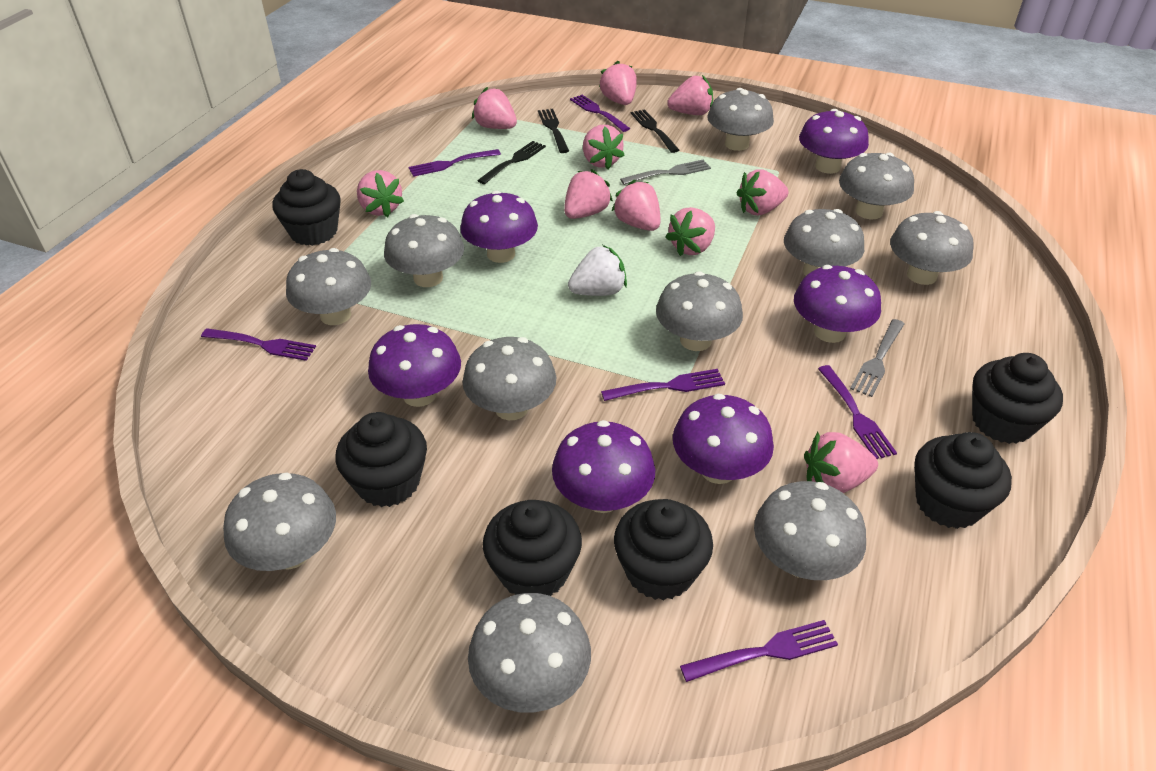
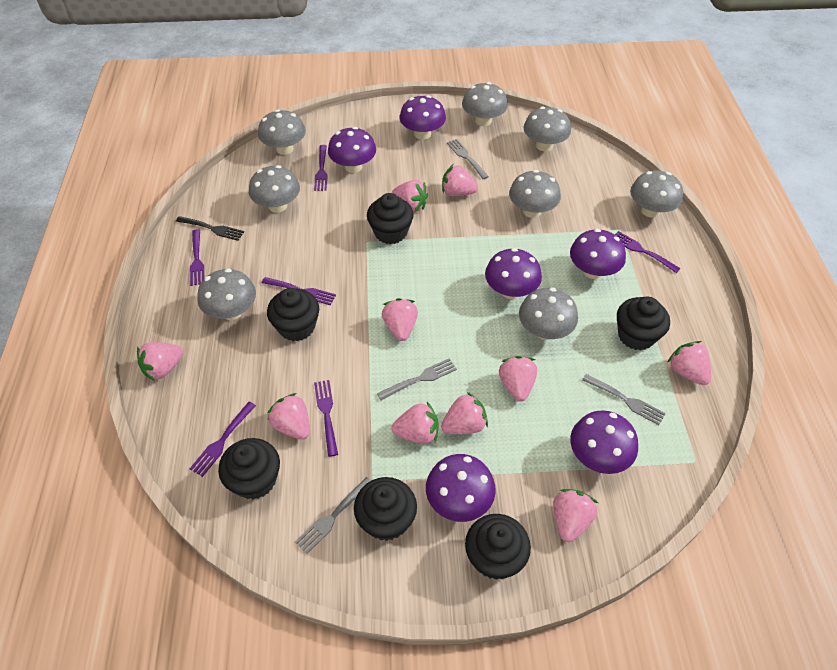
black fork: [477,141,546,184] [538,109,569,153] [631,109,679,153] = 3 -> [176,216,244,241] = 1
grey fork: [620,160,711,185] [850,319,904,397] = 2 -> [295,477,371,554] [377,358,457,400] [447,139,489,179] [582,374,666,425] = 4
grey mushroom: [223,473,336,571] [286,248,371,325] [384,214,464,287] [463,337,556,420] [468,593,591,713] [656,271,743,351] [708,88,774,151] [754,481,866,580] [784,209,864,276] [839,153,914,219] [890,211,973,285] = 11 -> [197,269,256,320] [249,165,300,213] [258,109,306,155] [462,82,508,126] [509,170,561,218] [519,288,578,340] [524,107,571,151] [630,170,683,218] = 8
white strawberry: [568,245,627,296] = 1 -> none = 0

